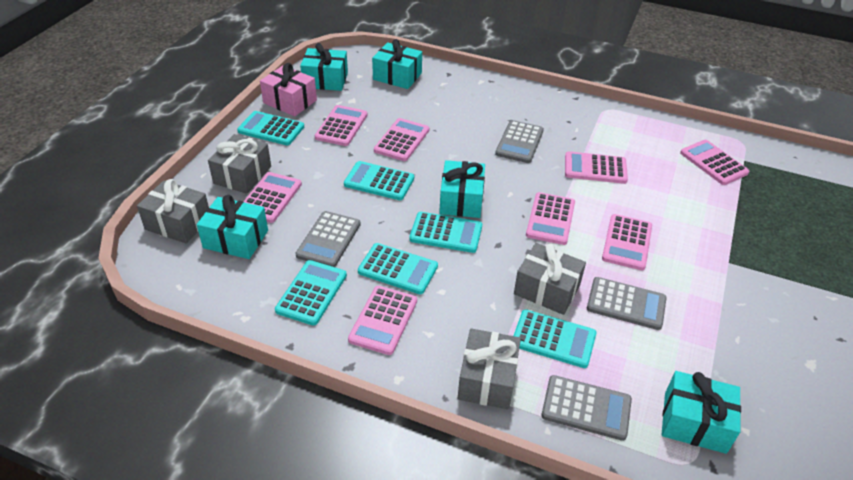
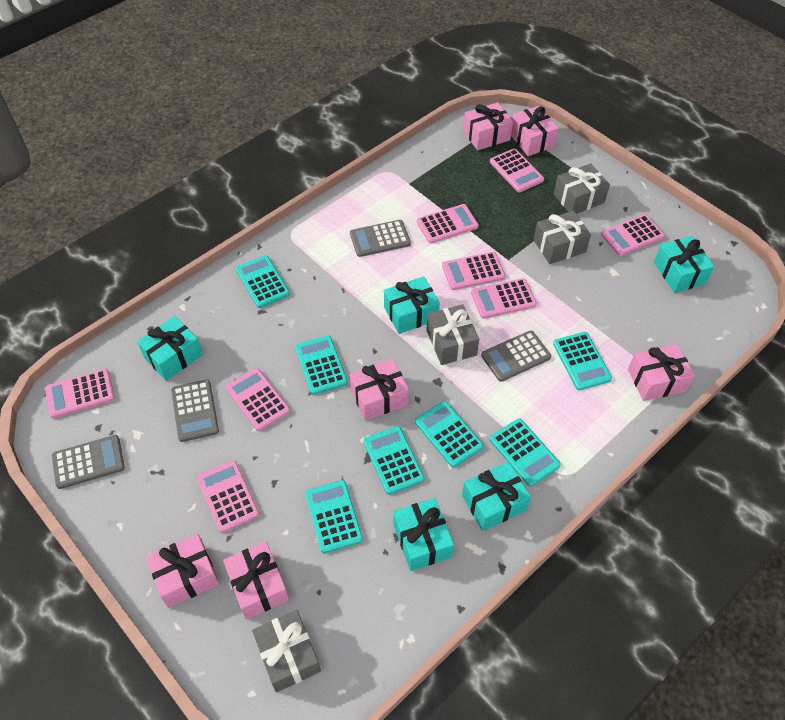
pink gift: [260,63,317,116] = 1 -> [146,534,219,608] [223,541,289,619] [349,359,409,421] [463,102,513,151] [511,106,559,156] [628,344,695,401] = 6
turquoise calculator: [237,111,304,145] [275,260,347,326] [344,161,414,200] [358,243,438,294] [409,212,482,253] [513,309,597,368] = 6 -> [236,255,290,308] [295,335,348,395] [305,480,363,553] [363,426,425,495] [415,401,484,468] [490,418,561,487] [553,332,612,390] = 7

